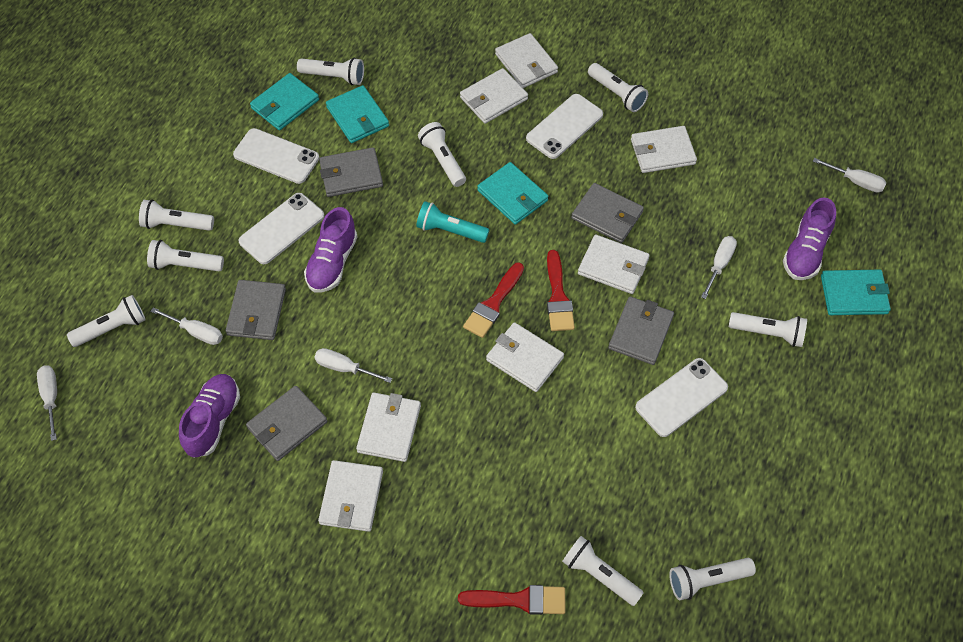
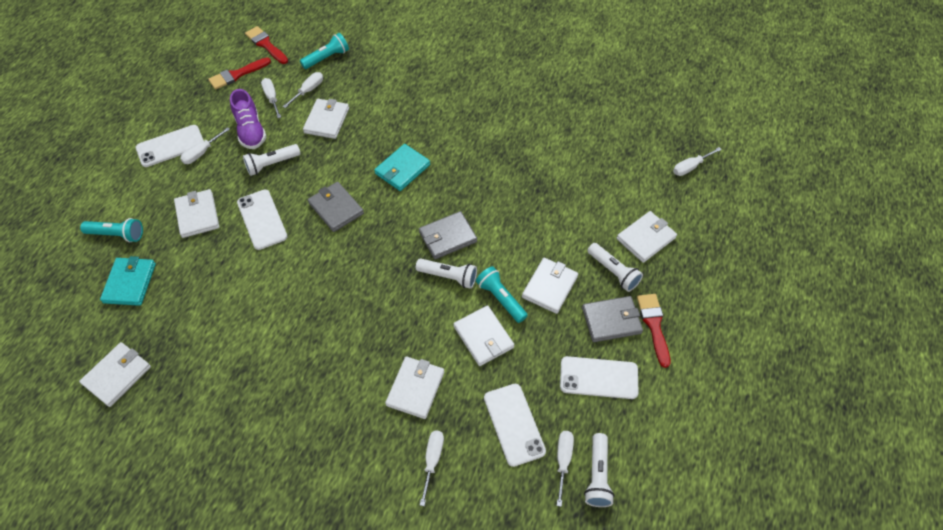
grey wallet: [226,280,286,340] [246,386,327,461] [319,147,383,197] [571,183,644,243] [608,297,674,365] = 5 -> [308,182,364,232] [419,211,477,259] [582,296,643,342] = 3
purple shoe: [179,374,240,458] [304,207,357,293] [783,197,836,280] = 3 -> [230,89,267,149] = 1
turquoise flashlight: [416,201,489,243] = 1 -> [80,218,143,242] [300,33,349,69] [476,266,528,323] = 3
turquoise wallet: [250,73,319,130] [326,85,389,143] [477,162,548,225] [821,270,891,315] = 4 -> [100,256,156,306] [374,144,430,191] = 2
white flashlight: [67,295,146,347] [139,200,214,231] [147,240,224,271] [297,57,364,85] [418,122,466,187] [562,536,644,606] [588,63,648,112] [669,558,756,600] [729,312,807,347] = 9 -> [243,144,300,176] [416,258,477,289] [584,433,615,507] [587,243,643,292] = 4
white screwdriver: [37,365,57,441] [150,307,223,345] [314,348,392,383] [701,236,737,299] [813,158,886,193] = 5 -> [180,127,230,164] [261,78,281,118] [283,72,323,108] [420,431,444,506] [557,431,574,507] [673,147,722,176] = 6

